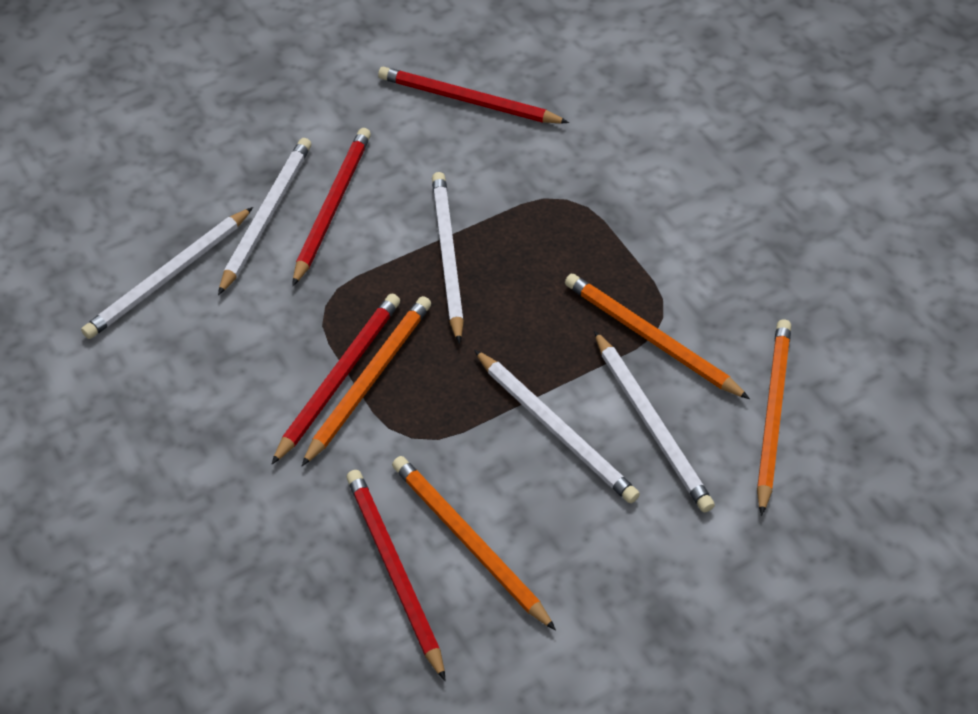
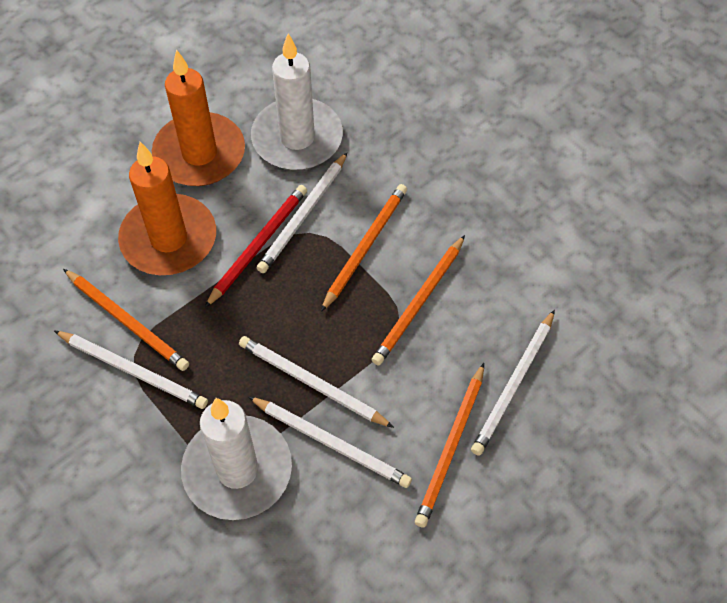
orange candle: none = 0 -> [118,142,216,275] [152,49,245,186] = 2
red pencil: [271,294,400,465] [292,128,371,286] [347,470,446,681] [378,67,569,123] = 4 -> [205,185,307,308] = 1
white candle: none = 0 -> [181,398,292,520] [251,33,343,170] = 2

